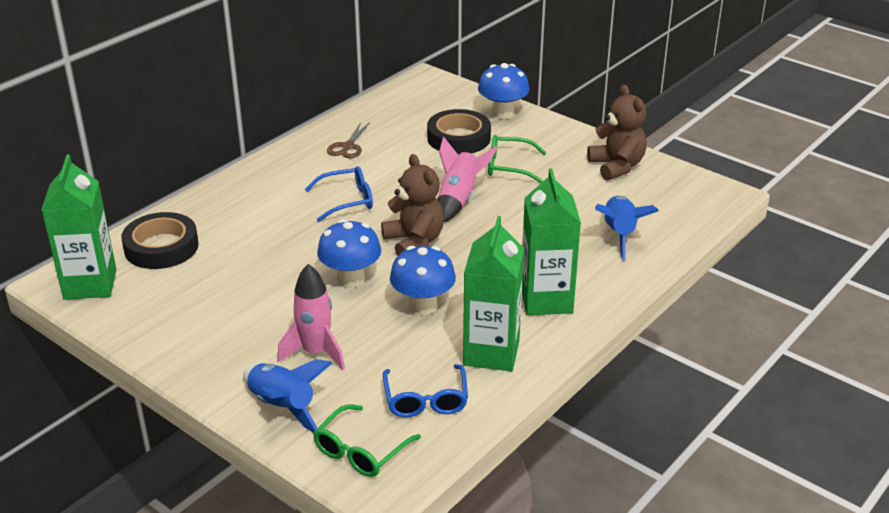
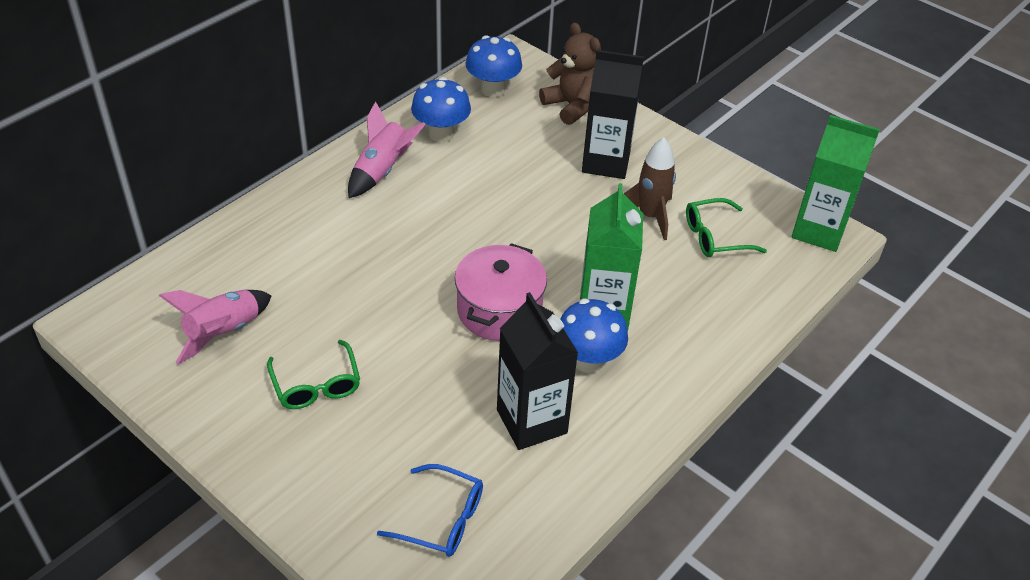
black carton: none = 0 -> [497,292,578,450] [582,50,644,179] = 2
black tape: [121,212,199,269] [427,109,491,155] = 2 -> none = 0
blue glasses: [305,166,373,222] [383,364,468,417] = 2 -> [377,464,483,557] = 1
blue rocket: [243,359,332,432] [595,196,658,260] = 2 -> none = 0
brown rocket: none = 0 -> [624,138,676,240] = 1
brown scissors: [327,122,370,158] = 1 -> none = 0
brown teddy bear: [381,154,444,256] [587,85,647,181] = 2 -> [539,23,601,125] = 1
green carton: [42,154,117,300] [463,216,524,371] [522,168,581,315] = 3 -> [580,183,643,331] [791,115,880,252] = 2
pink pot: none = 0 -> [455,243,547,341] = 1

